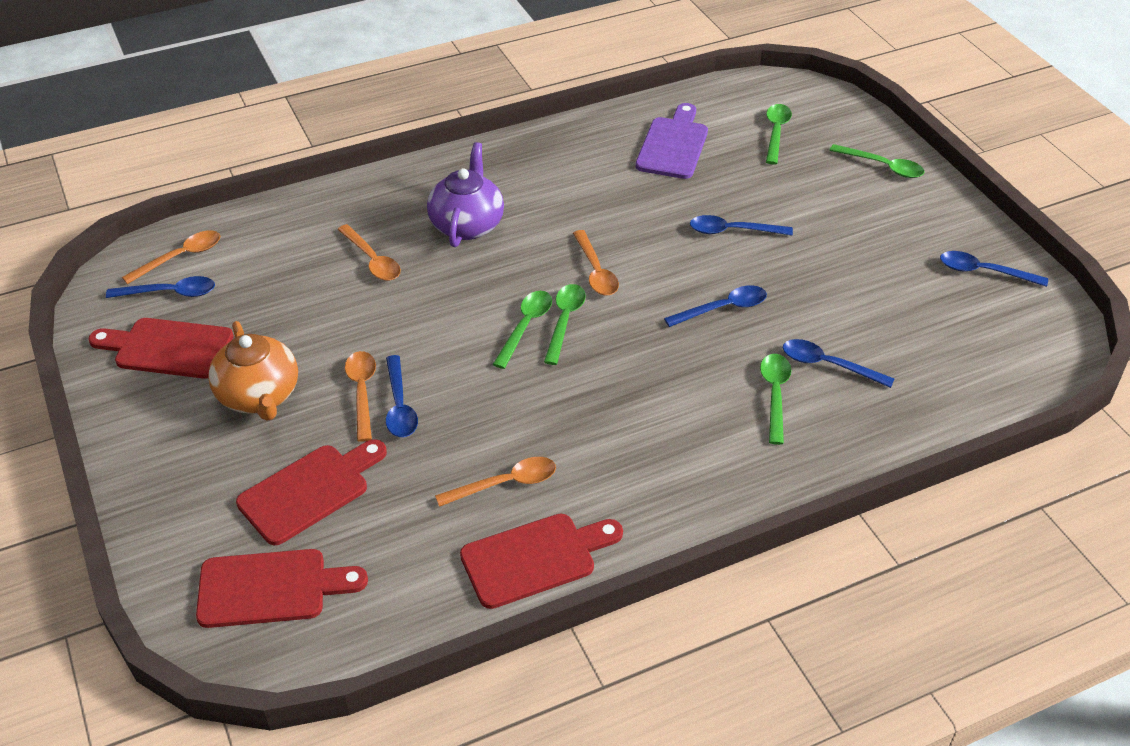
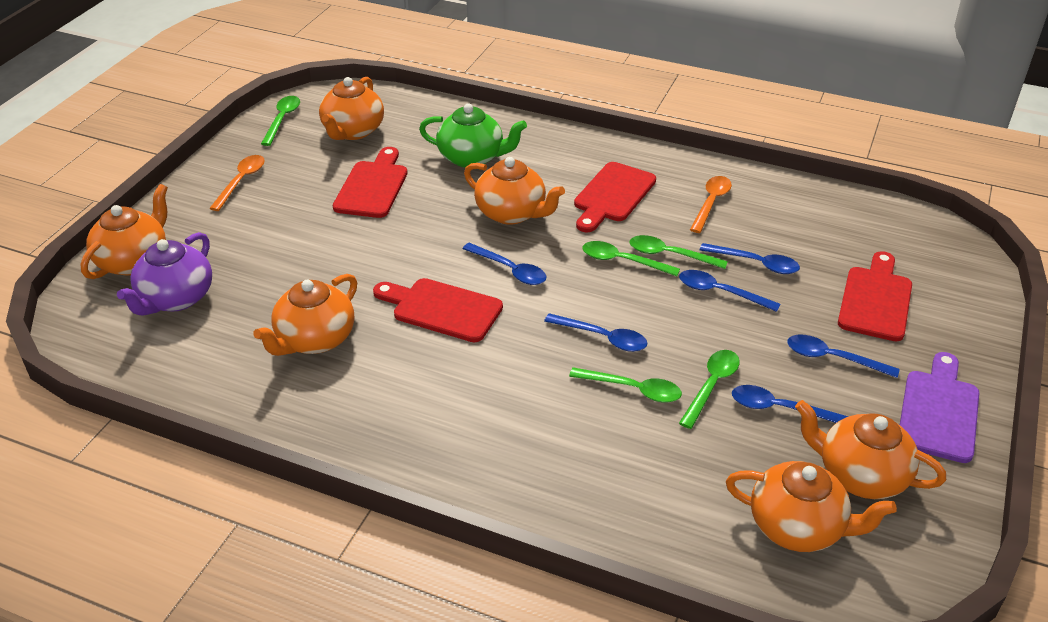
green teapot: none = 0 -> [419,103,527,168] = 1
orange spoon: [122,230,220,284] [337,224,401,281] [345,351,376,442] [435,457,556,507] [573,230,619,296] = 5 -> [209,155,265,211] [690,176,732,233] = 2
orange teapot: [208,321,298,421] = 1 -> [81,184,168,279] [253,274,357,356] [319,77,384,140] [464,157,565,225] [726,461,897,552] [795,400,946,499] = 6

